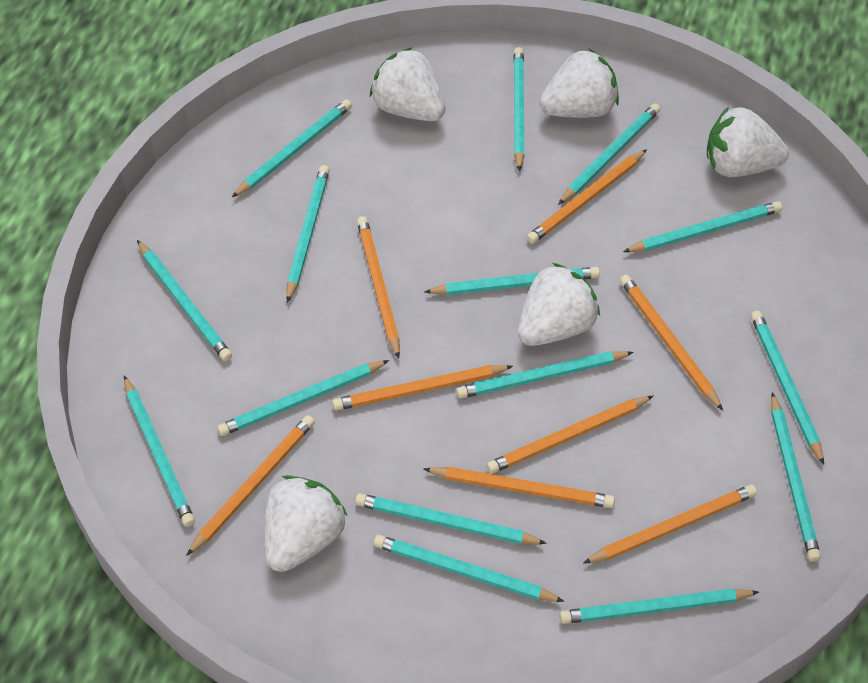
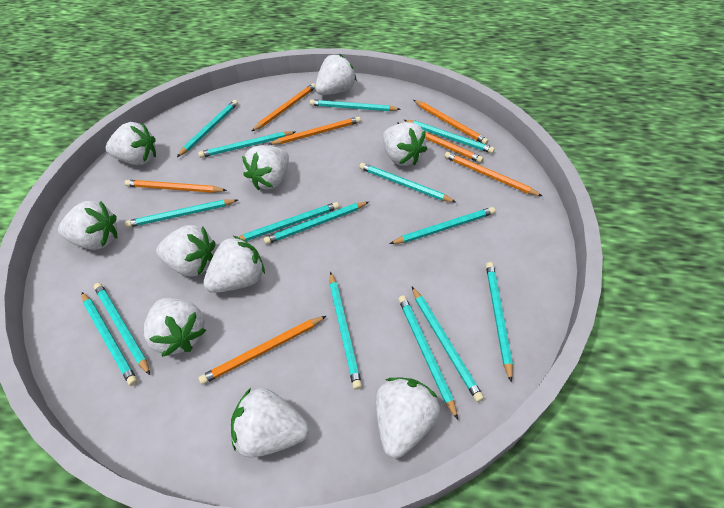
orange pencil: [186,415,315,556] [332,365,513,411] [357,216,400,359] [424,467,615,508] [487,396,653,474] [527,149,647,244] [583,484,757,564] [620,275,723,411] = 8 -> [125,180,227,193] [199,316,326,385] [252,83,316,131] [268,116,361,145] [397,123,483,163] [414,100,489,145] [444,152,542,196] = 7
white strawberry: [264,475,347,572] [370,48,445,121] [517,263,600,346] [540,48,619,118] [707,106,789,177] = 5 -> [58,201,117,250] [106,122,156,165] [144,298,206,357] [156,225,215,277] [203,236,265,293] [231,388,309,458] [242,145,289,190] [315,54,357,95] [376,378,440,458] [383,122,427,166] = 10

